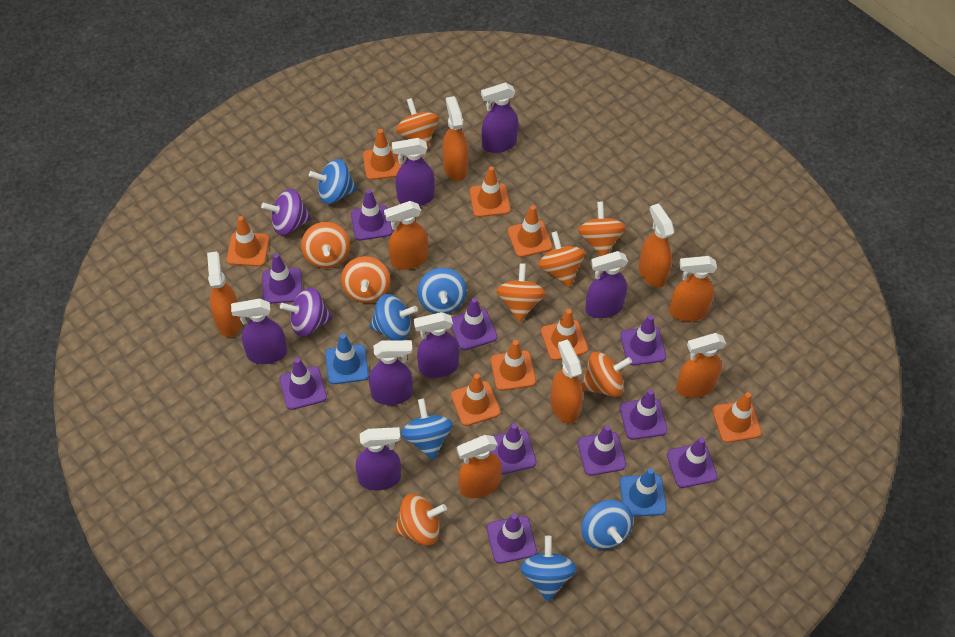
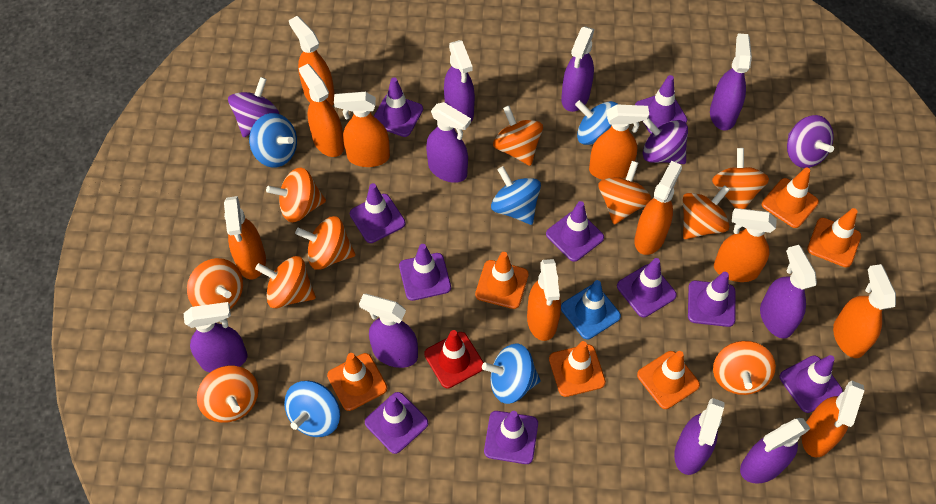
blue spinning top: [309,159,357,204] [369,294,418,340] [401,399,453,460] [417,268,467,314] [520,535,576,602] [581,500,633,550] = 6 -> [249,113,297,167] [284,381,340,437] [482,344,541,404] [491,166,541,225] [575,100,618,145] = 5
blue traffic cone: [325,334,369,384] [620,468,667,517] = 2 -> [561,280,621,339] = 1
orange spinning top: [301,222,350,268] [341,256,390,303] [394,494,447,546] [396,98,439,149] [496,263,546,322] [538,231,585,287] [578,201,626,256] [581,351,632,397] = 8 -> [187,258,243,309] [197,366,259,423] [255,256,316,308] [266,168,326,222] [295,216,355,270] [493,106,543,166] [598,161,652,225] [683,185,730,239] [712,148,769,209] [713,341,776,395] = 10
orange spray bottle: [207,252,242,337] [384,201,428,270] [442,96,469,181] [457,435,502,498] [550,340,583,424] [639,203,674,288] [669,256,717,322] [676,333,726,398] = 8 -> [224,196,266,279] [289,16,335,106] [299,64,344,157] [334,92,390,167] [527,259,561,341] [589,105,649,180] [634,161,682,255] [714,208,777,282] [802,381,865,457] [833,264,896,358] = 10
orange traffic cone: [227,216,269,266] [363,129,402,180] [451,374,501,426] [470,166,511,217] [491,340,536,391] [508,205,553,257] [541,309,588,361] [712,392,762,443] = 8 -> [327,353,387,411] [475,252,529,309] [549,341,606,397] [637,351,700,409] [762,168,819,228] [807,208,861,267] = 6
purple spinning top: [261,189,312,235] [280,288,332,337] = 2 -> [228,77,279,138] [643,118,688,164] [787,115,834,168] = 3
purple spray bottle: [231,299,287,364] [355,427,401,491] [369,340,413,405] [392,138,435,206] [414,312,460,378] [481,83,519,153] [585,251,628,318] = 7 -> [183,302,248,373] [359,294,418,368] [426,102,471,183] [444,40,475,122] [561,26,594,112] [674,398,725,475] [710,34,752,131] [740,418,810,484] [760,245,817,339] = 9
red traffic cone: none = 0 -> [424,330,484,389] = 1

